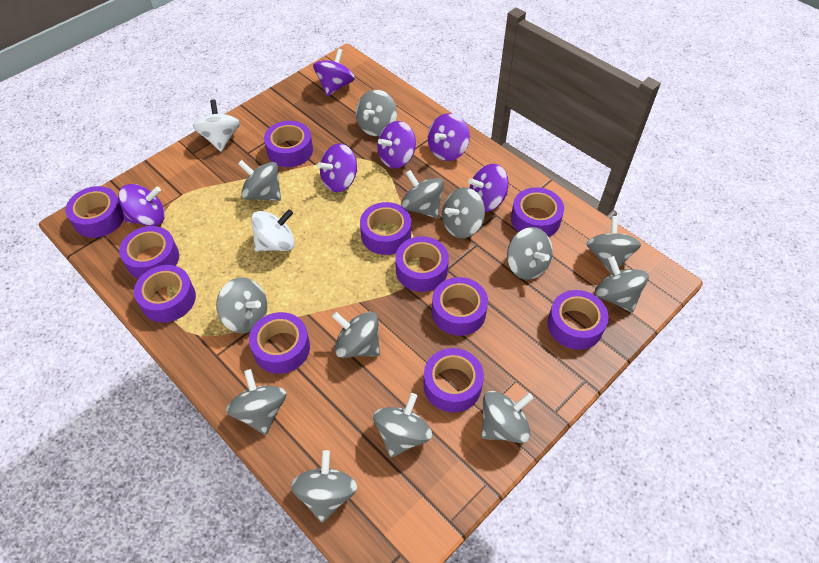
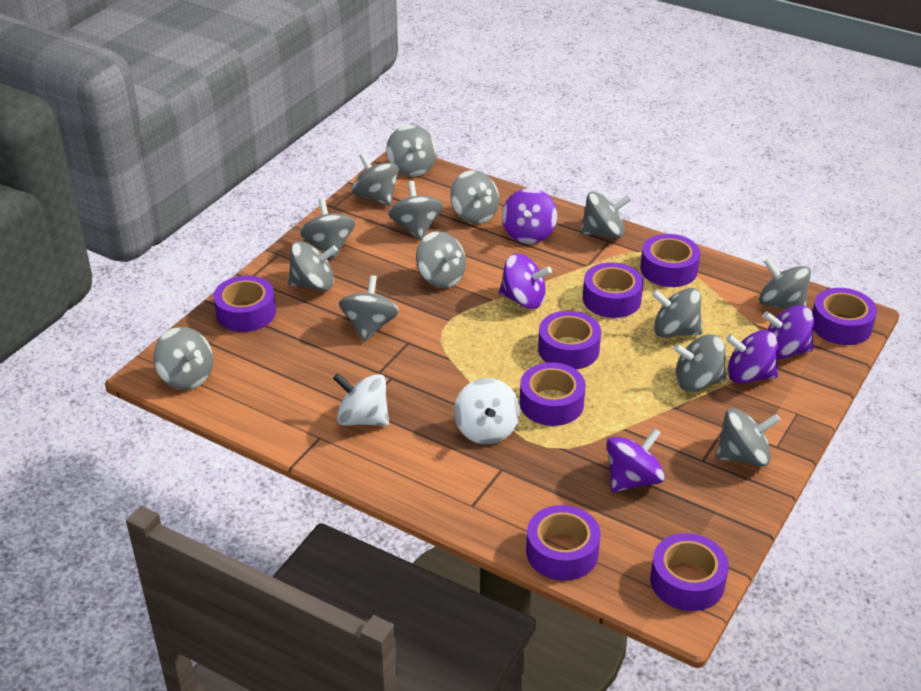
grey spinning top: [216,277,267,334] [226,369,287,435] [238,160,281,201] [291,450,357,523] [332,312,380,358] [356,90,397,136] [373,393,432,458] [401,170,444,218] [442,187,485,238] [481,391,533,443] [507,227,553,280] [586,216,641,274] [595,256,649,313] = 13 -> [153,327,213,390] [288,241,338,291] [300,198,355,259] [339,275,399,342] [352,153,399,206] [386,125,437,177] [388,181,443,240] [416,231,466,288] [450,170,499,224] [580,192,632,238] [652,288,702,338] [673,335,726,392] [715,408,780,467] [759,258,811,309] = 14
purple spinning top: [118,184,165,226] [313,48,355,96] [317,144,357,192] [377,121,416,168] [428,113,470,161] [468,164,509,212] = 6 -> [499,253,552,309] [502,188,557,244] [607,428,665,492] [726,330,778,384] [763,305,814,359] = 5
purple tape: [65,186,124,238] [119,226,179,279] [134,265,196,322] [249,312,310,374] [264,121,313,167] [360,202,411,255] [395,236,449,292] [423,348,484,412] [432,277,488,336] [511,187,564,237] [548,290,609,350] = 11 -> [213,276,276,332] [520,362,585,426] [526,505,601,581] [538,311,601,369] [583,262,644,318] [640,234,700,287] [650,533,729,611] [812,288,877,345] = 8

